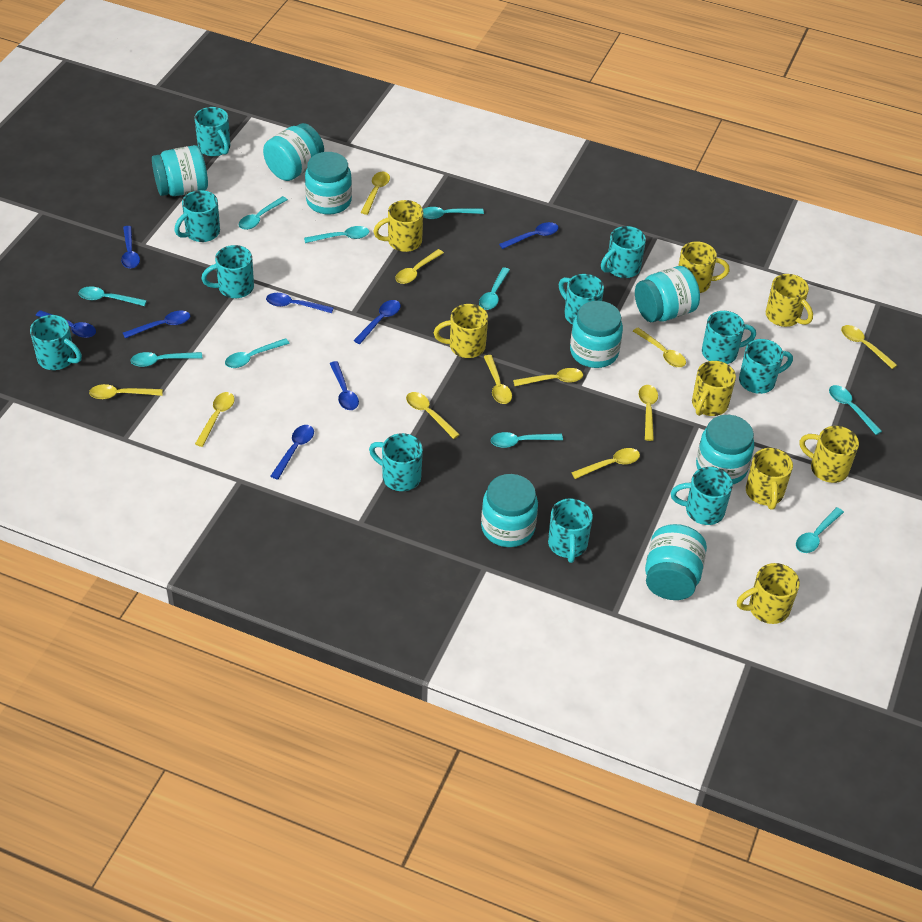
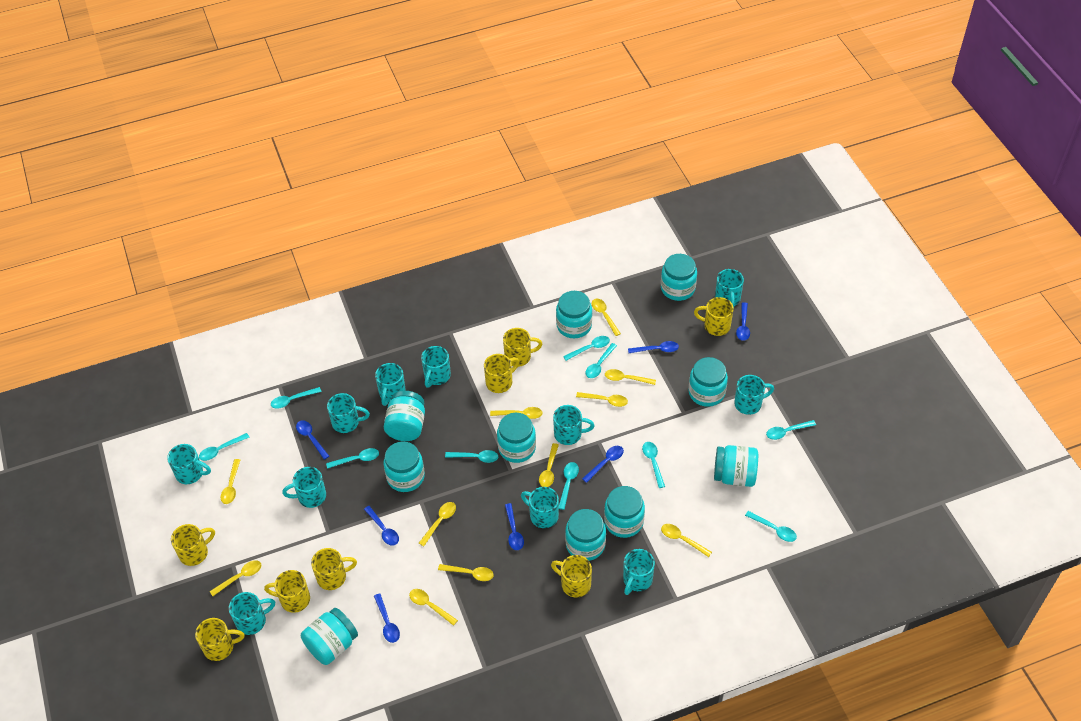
blue spoon: [36,310,96,338] [121,226,140,269] [123,311,190,338] [266,293,334,313] [271,425,314,480] [329,361,359,410] [353,300,401,344] [499,222,558,249] = 8 -> [296,420,329,460] [364,506,399,546] [374,593,400,643] [505,503,524,550] [582,446,624,483] [628,341,679,353] [736,302,750,341] = 7
turquoise jar: [152,145,208,196] [263,123,324,181] [305,152,352,215] [481,474,538,547] [570,301,623,368] [635,266,700,322] [645,524,707,600] [696,415,754,484] = 8 -> [301,608,358,665] [384,391,425,441] [384,441,425,492] [497,413,536,463] [556,291,592,338] [565,509,606,561] [604,486,645,538] [661,254,697,301] [689,357,728,407] [714,445,758,487] = 10

